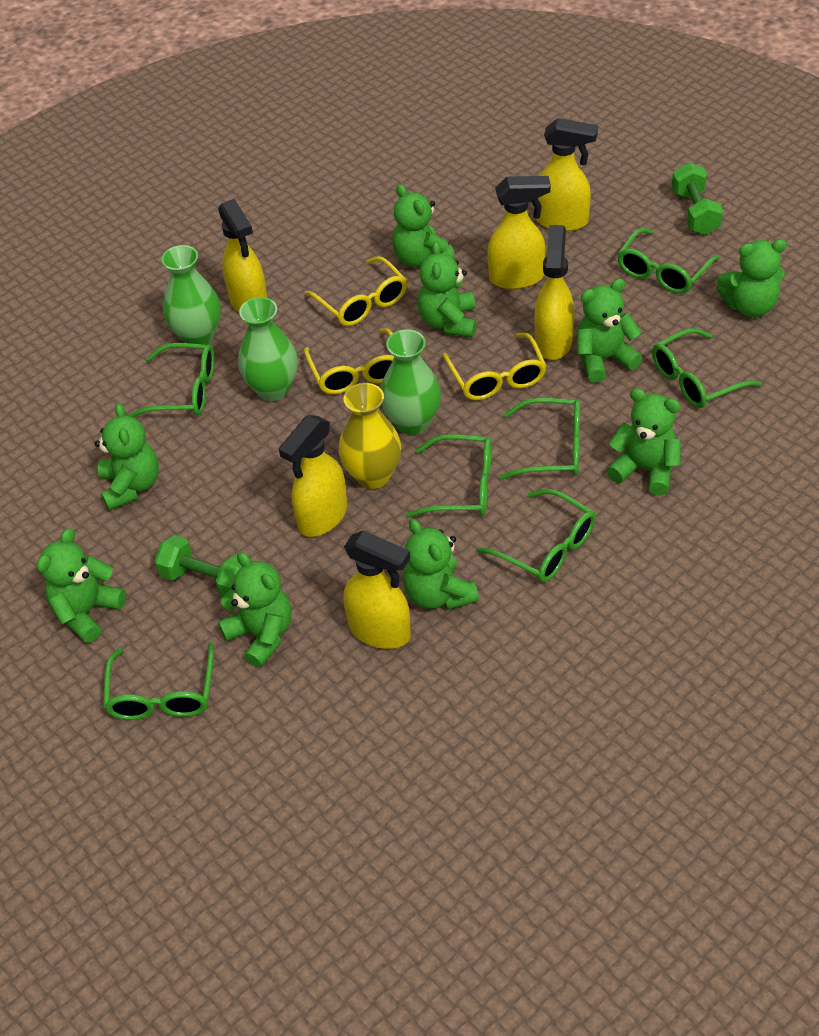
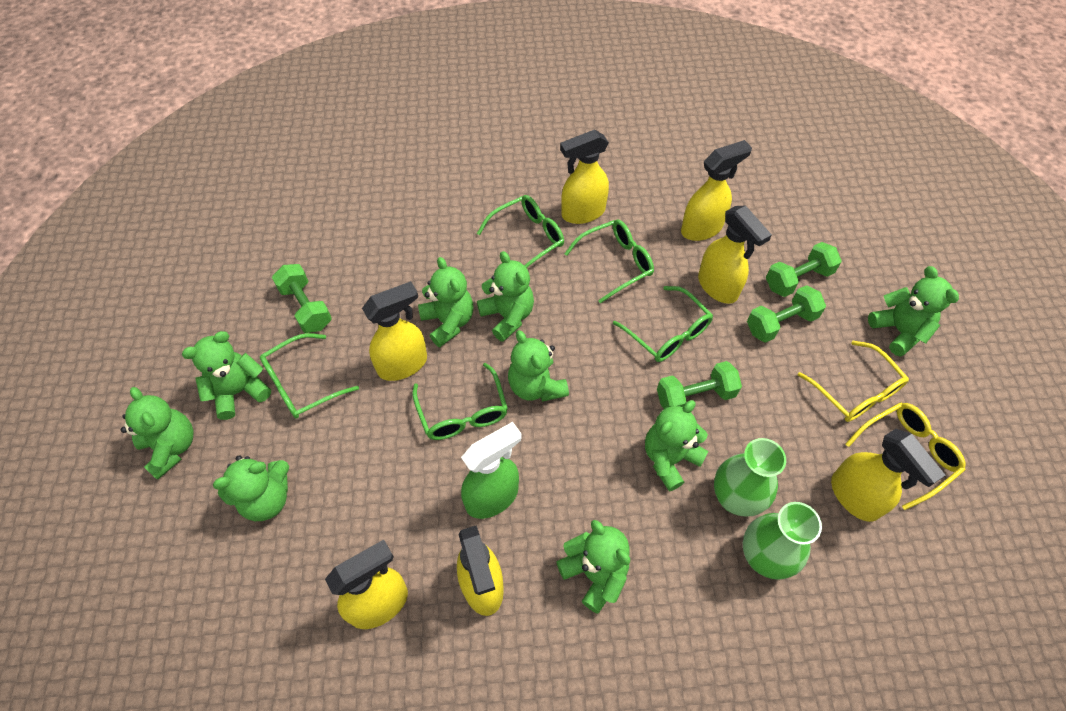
green dumbbell: [154,535,242,597] [671,163,723,235] = 2 -> [272,264,332,333] [657,361,742,409] [747,285,826,343] [766,242,842,297] = 4
green glasses: [103,642,214,720] [129,343,215,418] [406,434,492,518] [477,489,595,582] [500,398,580,480] [618,228,720,294] [652,328,762,408] = 7 -> [260,333,359,418] [412,363,508,440] [477,195,564,268] [564,219,654,304] [613,286,713,362] = 5
green spray bottle: none = 0 -> [461,422,522,519] = 1
green vase: [161,245,221,345] [238,297,298,401] [381,329,441,435] = 3 -> [714,438,786,517] [743,502,822,580] = 2
yellow glasses: [304,328,394,394] [305,256,407,326] [442,333,547,400] = 3 -> [798,341,909,422] [845,402,966,510] = 2
yellow spray bottle: [218,199,267,312] [279,415,347,537] [344,530,411,649] [487,176,551,289] [535,118,598,231] [535,225,574,360] = 6 -> [325,540,408,629] [362,281,427,381] [457,525,504,616] [560,130,609,224] [681,140,752,241] [698,205,772,304] [831,429,946,522] = 7
yellow vase: [338,383,401,489] = 1 -> none = 0

